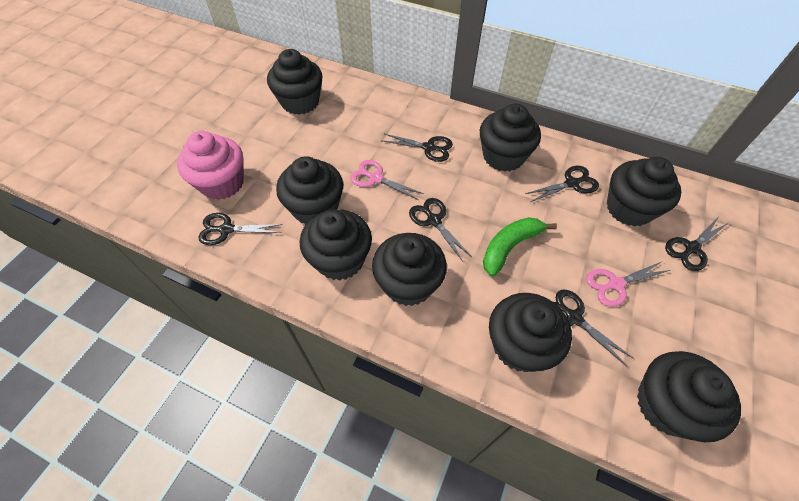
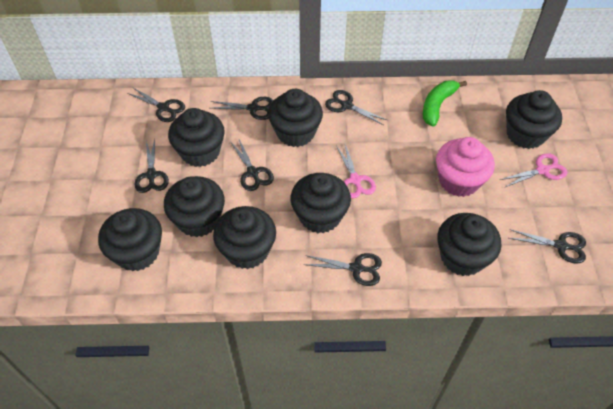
black scissors: [198,213,283,245] [382,134,453,162] [409,198,472,262] [525,166,599,202] [554,290,634,367] [665,218,728,271] = 6 -> [127,87,185,122] [134,139,169,193] [211,97,274,120] [230,140,274,191] [303,253,382,286] [325,90,387,125] [509,229,586,264] = 7

